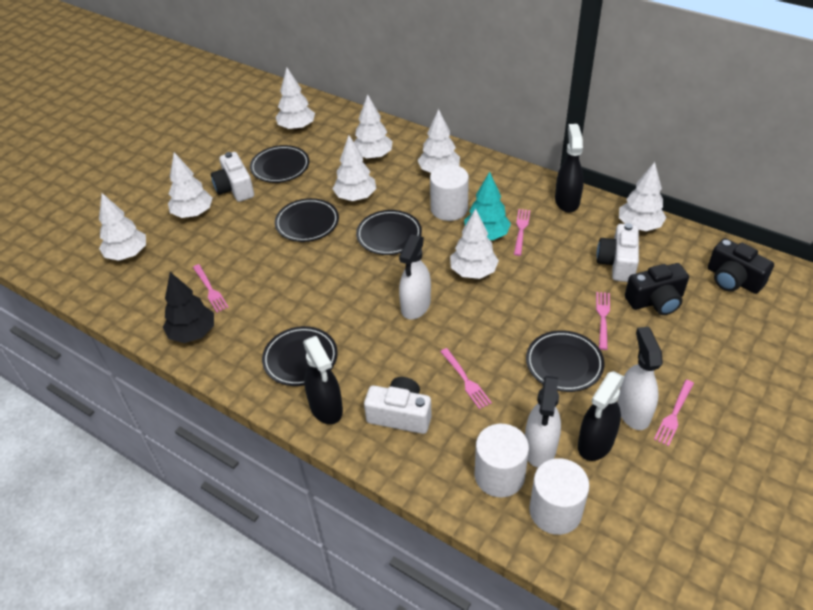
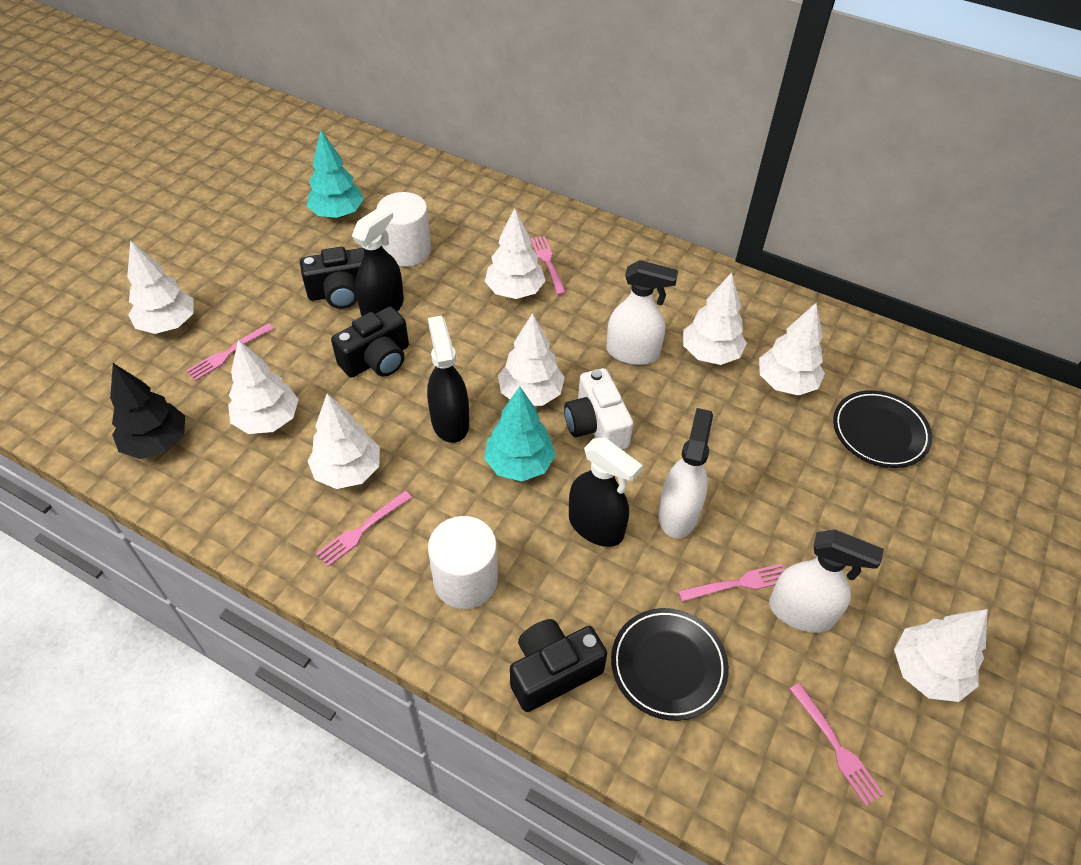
black camera: [625,263,689,315] [708,238,774,294] = 2 -> [300,247,364,309] [331,307,409,378] [510,619,607,712] = 3
black plate: [250,145,310,183] [262,326,338,386] [275,198,339,242] [356,210,422,255] [526,330,604,392] = 5 -> [611,608,729,721] [833,390,932,468] = 2
turquoise tree: [464,172,511,240] = 1 -> [307,130,364,218] [484,387,556,481] = 2
white camera: [211,152,254,202] [364,377,432,434] [596,223,639,282] = 3 -> [564,368,633,450] = 1
white cylinder: [430,165,469,221] [475,424,529,498] [529,458,590,535] = 3 -> [376,192,431,267] [428,516,498,609] = 2

